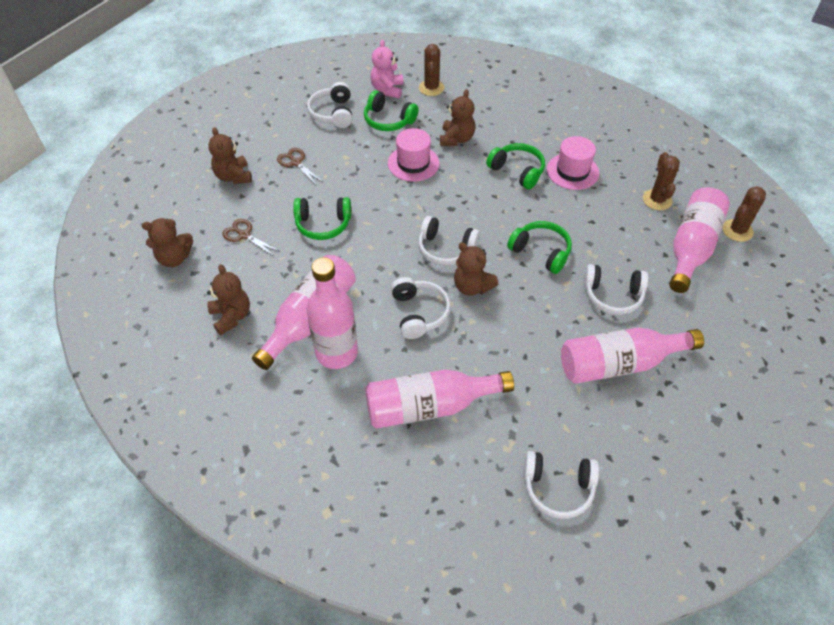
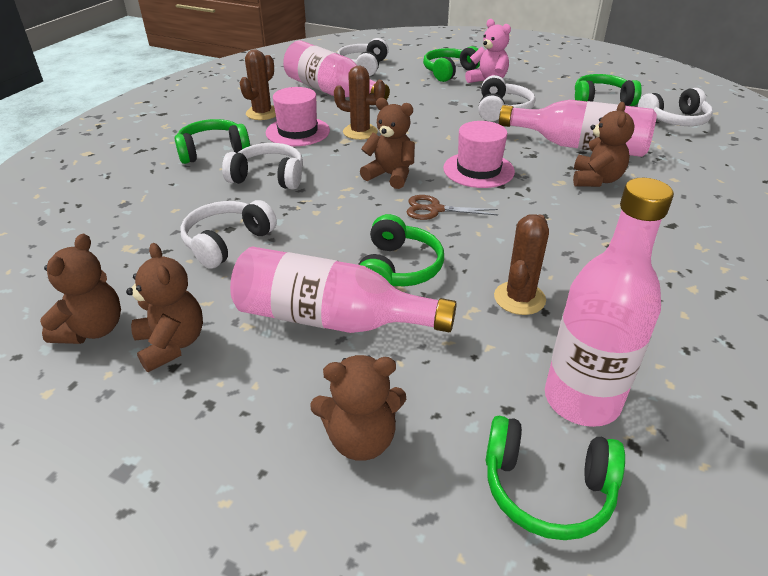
brown scissors: [223,219,281,257] [277,148,323,186] = 2 -> [406,195,498,220] = 1
green headphones: [293,197,351,240] [364,90,419,131] [486,143,545,189] [507,221,572,274] = 4 -> [175,119,250,164] [358,214,444,286] [423,46,480,82] [485,416,625,540] [575,74,642,106] = 5
pink bottle: [252,255,356,370] [306,258,358,369] [365,370,514,429] [561,328,704,384] [669,187,730,293] = 5 -> [230,247,457,333] [283,41,390,100] [499,100,657,157] [545,178,674,427] = 4

